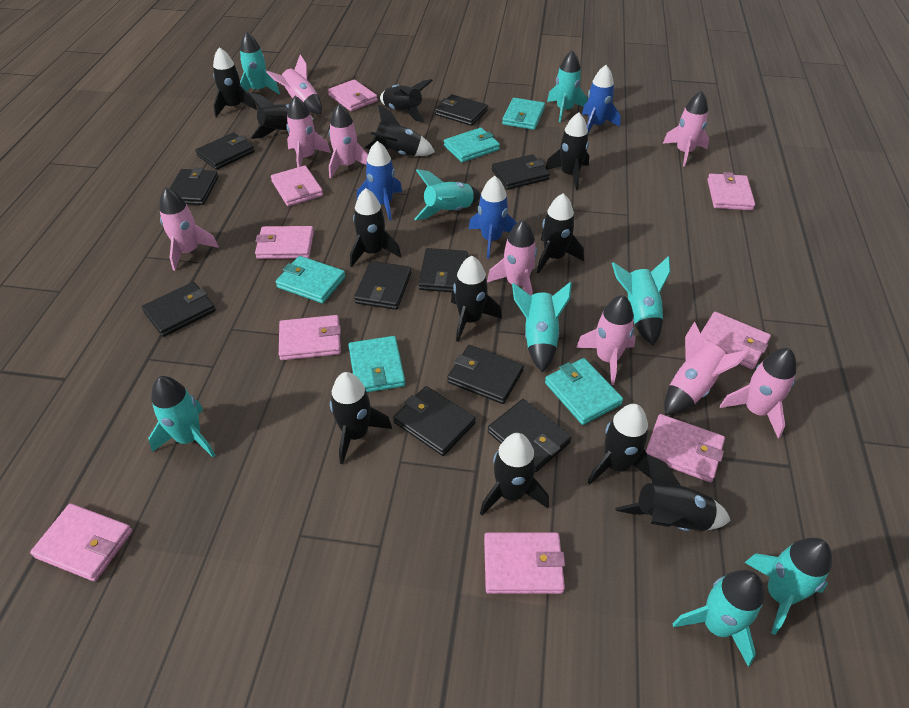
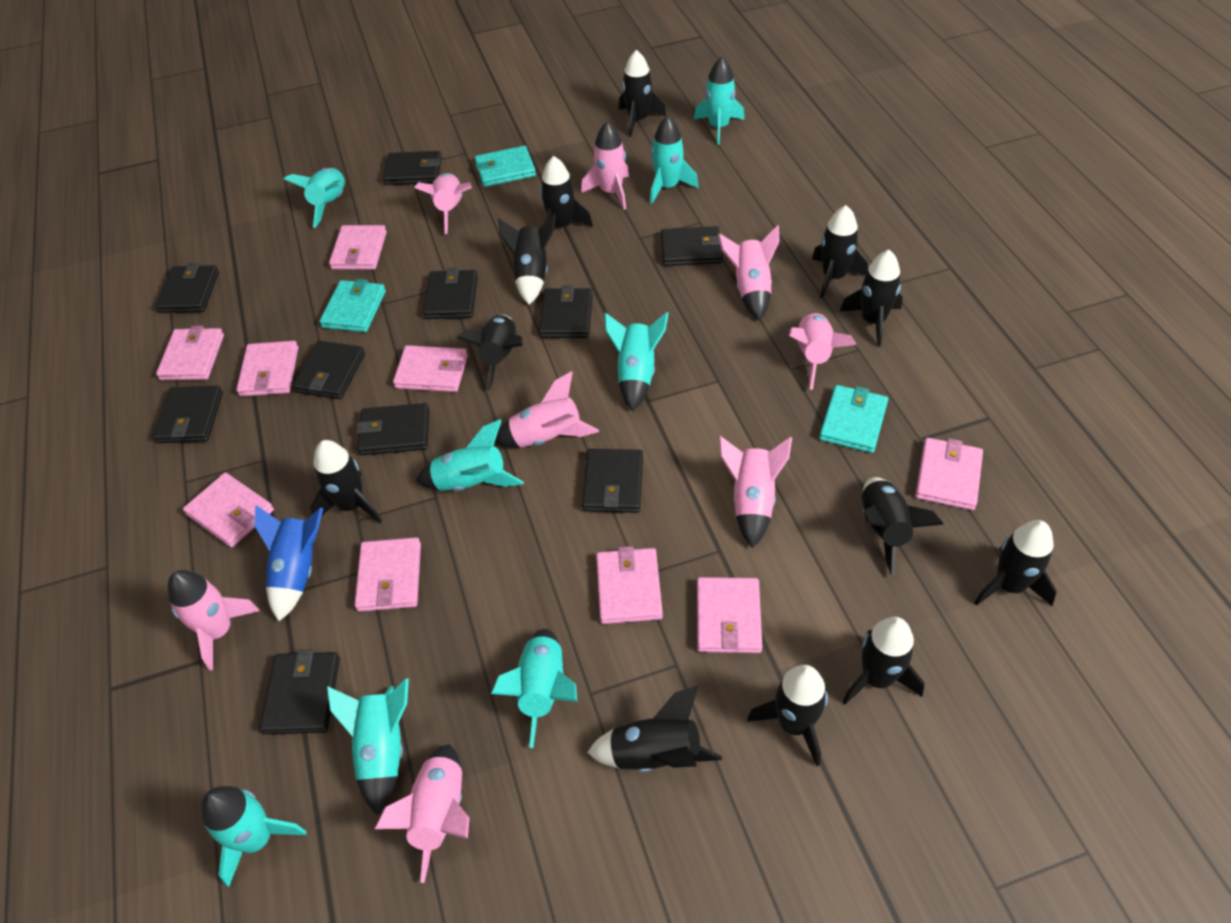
blue rocket: [357,141,402,220] [469,176,517,259] [582,65,621,133] = 3 -> [254,505,323,621] = 1
pink rocket: [159,188,219,271] [266,54,322,114] [286,96,331,168] [329,104,368,178] [487,220,537,296] [576,295,636,385] [663,91,709,167] [664,322,750,415] [720,348,796,439] = 9 -> [168,570,260,671] [375,744,469,883] [414,173,472,234] [494,371,599,448] [581,122,629,210] [718,225,779,320] [719,436,792,548] [789,313,856,390] = 8
turquoise wallet: [276,256,346,303] [349,336,405,392] [444,128,500,162] [502,98,545,130] [545,358,623,425] = 5 -> [319,279,386,332] [475,146,536,187] [819,385,888,453] = 3

